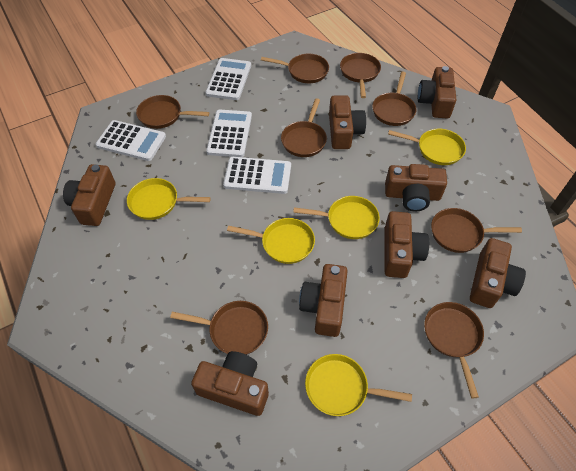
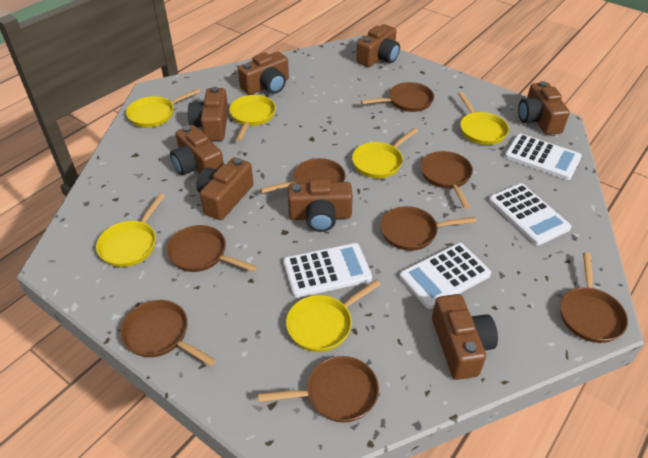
yellow pan: [127,178,211,220] [227,218,315,264] [293,196,380,239] [305,354,412,416] [388,129,466,165] = 5 -> [96,193,165,267] [126,88,201,127] [229,95,276,141] [286,280,381,352] [352,128,418,178] [458,92,509,145] = 6

